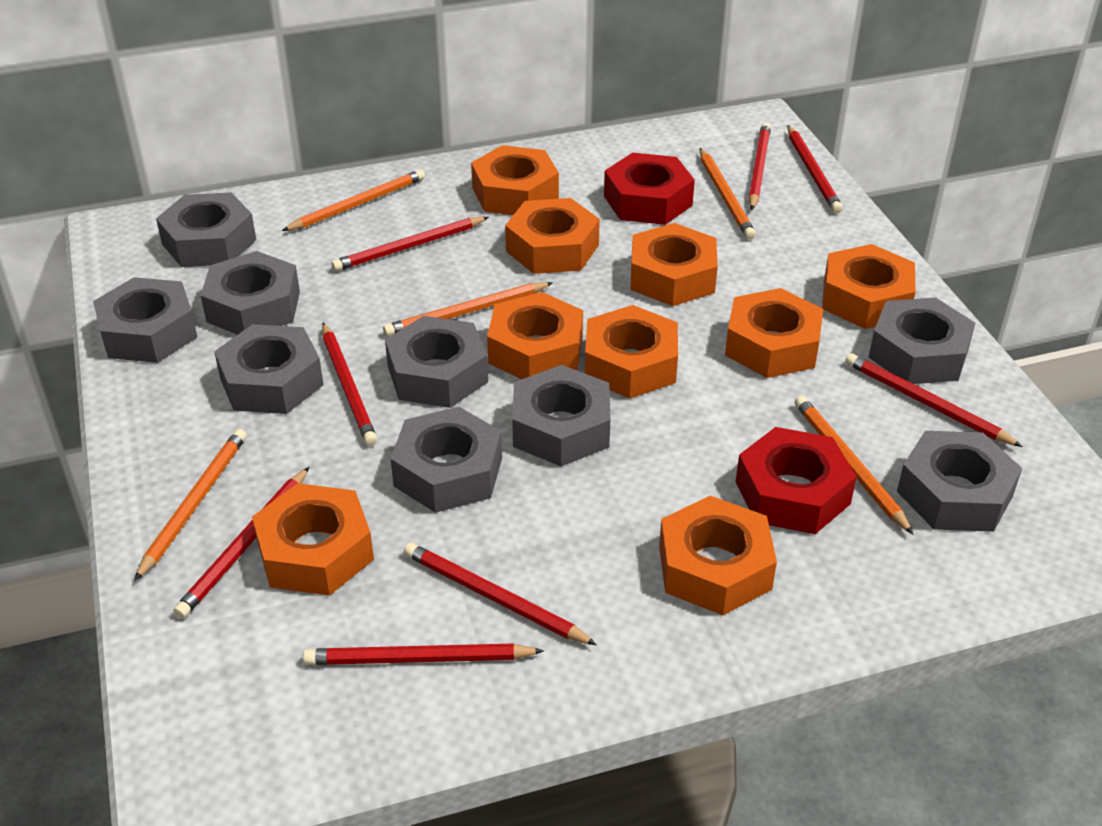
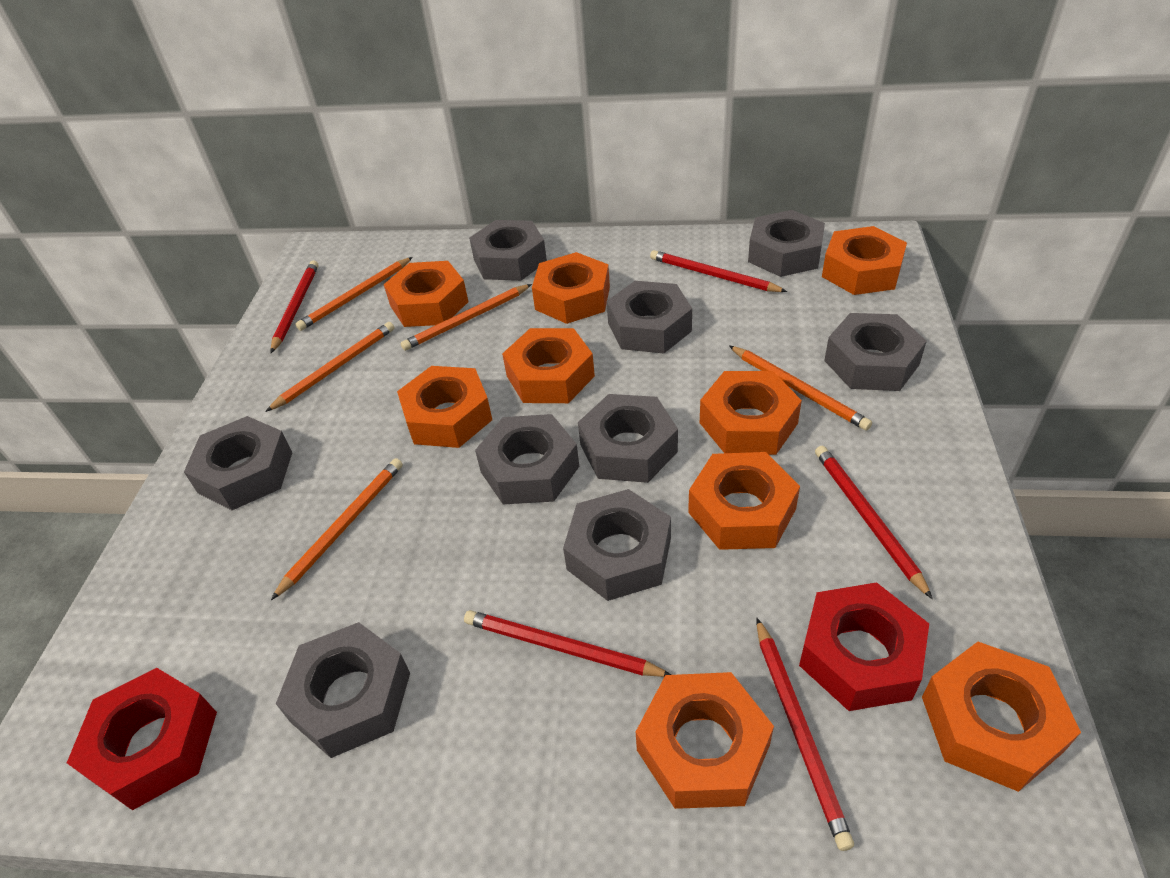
red pencil: [174,467,309,618] [303,644,544,665] [322,323,377,446] [331,217,489,271] [404,543,597,645] [749,122,771,210] [788,125,843,213] [845,353,1023,447] = 8 -> [271,260,318,353] [464,610,671,677] [650,250,787,292] [756,618,854,851] [815,446,932,599] = 5

